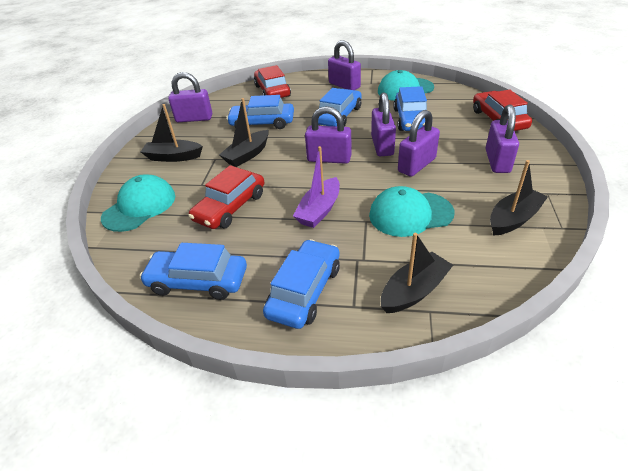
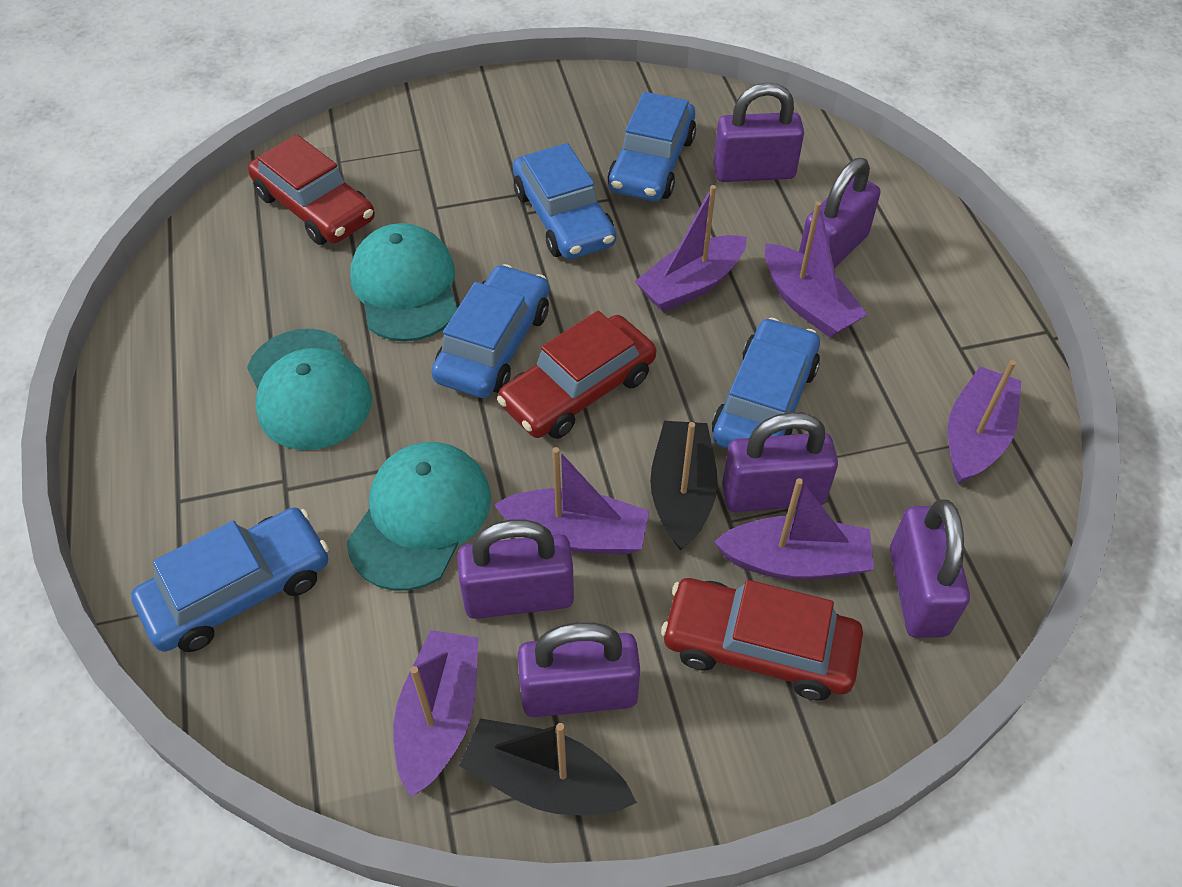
black boat: [141,104,203,162] [219,98,269,167] [381,233,453,313] [490,160,548,236] = 4 -> [459,718,637,815] [650,421,718,550] = 2
purple boat: [293,146,340,228] = 1 -> [393,630,479,797] [494,447,649,555] [635,185,747,312] [714,478,874,580] [765,202,868,338] [948,360,1021,484] = 6

